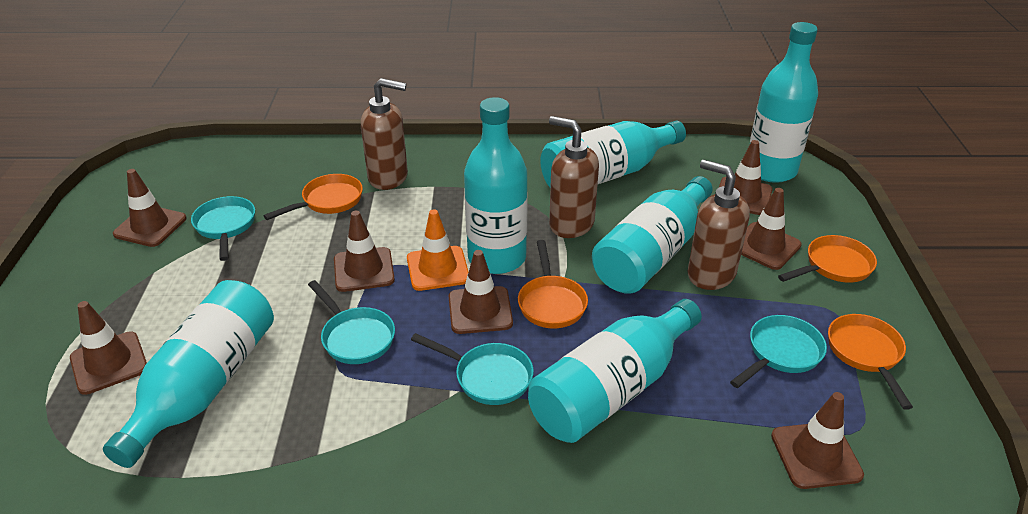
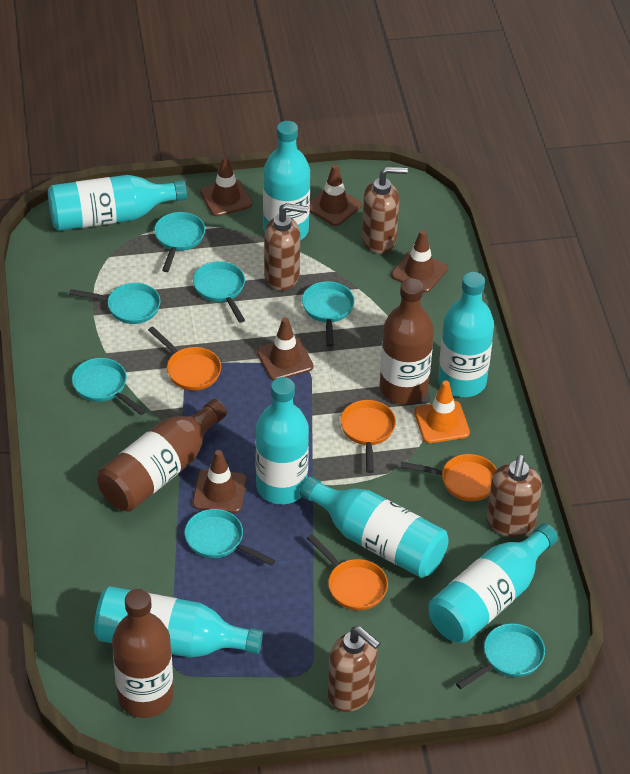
brown bottle: none = 0 -> [97,399,227,511] [112,589,174,718] [380,278,434,404] = 3
brown soap dispenser: [361,78,408,190] [549,116,599,238] [688,159,750,290] = 3 -> [264,203,308,291] [328,626,380,712] [362,167,408,254] [487,455,542,537] = 4
brown traffic cone: [70,301,147,395] [113,169,187,247] [334,211,395,292] [449,250,513,334] [719,140,773,215] [741,188,802,270] [771,392,864,489] = 7 -> [192,450,247,513] [200,156,252,217] [257,317,313,381] [310,164,362,226] [391,230,448,293] = 5
turquoise bottle: [103,280,274,468] [464,97,528,274] [528,299,702,443] [540,121,686,187] [592,176,713,294] [750,22,818,183] = 6 -> [48,175,187,231] [94,586,263,658] [256,377,309,504] [263,121,310,240] [300,476,449,578] [428,523,558,643] [438,272,494,397] = 7
turquoise pan: [191,196,255,261] [308,280,395,364] [411,333,534,405] [730,315,827,388] = 4 -> [69,283,161,324] [72,358,146,415] [154,212,205,272] [185,509,275,566] [193,261,245,323] [302,281,354,347] [456,623,545,689] = 7

